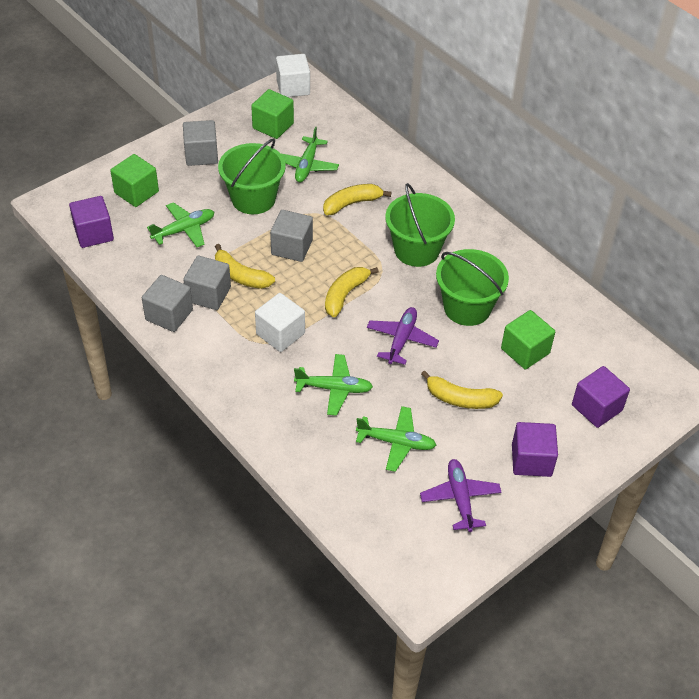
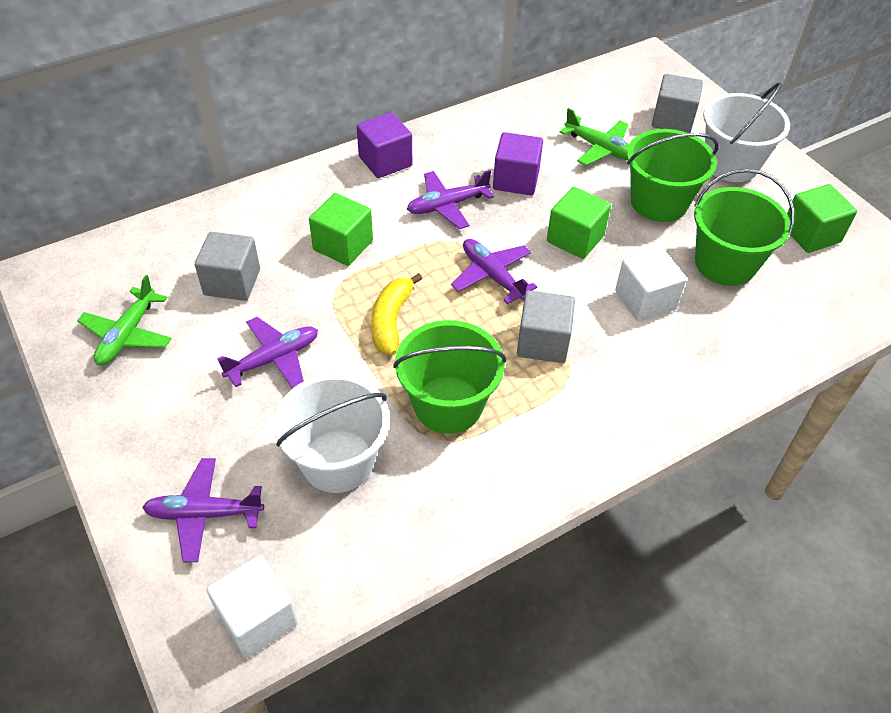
green plane: [147,202,214,247] [280,127,339,182] [294,354,373,416] [356,406,436,472] = 4 -> [77,275,172,365] [559,108,629,166] = 2
grey cube: [142,275,193,332] [183,120,218,166] [183,255,231,310] [270,210,313,262] = 4 -> [195,232,260,301] [517,291,575,363] [652,74,703,133] = 3
purple cube: [69,196,114,248] [512,422,558,477] [572,366,630,428] = 3 -> [357,112,412,178] [493,132,543,195] = 2
purple plane: [367,307,439,365] [420,459,502,532] = 2 -> [142,458,264,562] [217,317,318,389] [407,170,494,229] [451,239,537,304] = 4
white bucket: none = 0 -> [274,374,390,493] [703,82,790,182] = 2
yellow banana: [215,244,275,289] [323,184,392,215] [325,267,379,317] [421,370,503,409] = 4 -> [371,273,423,355] = 1

